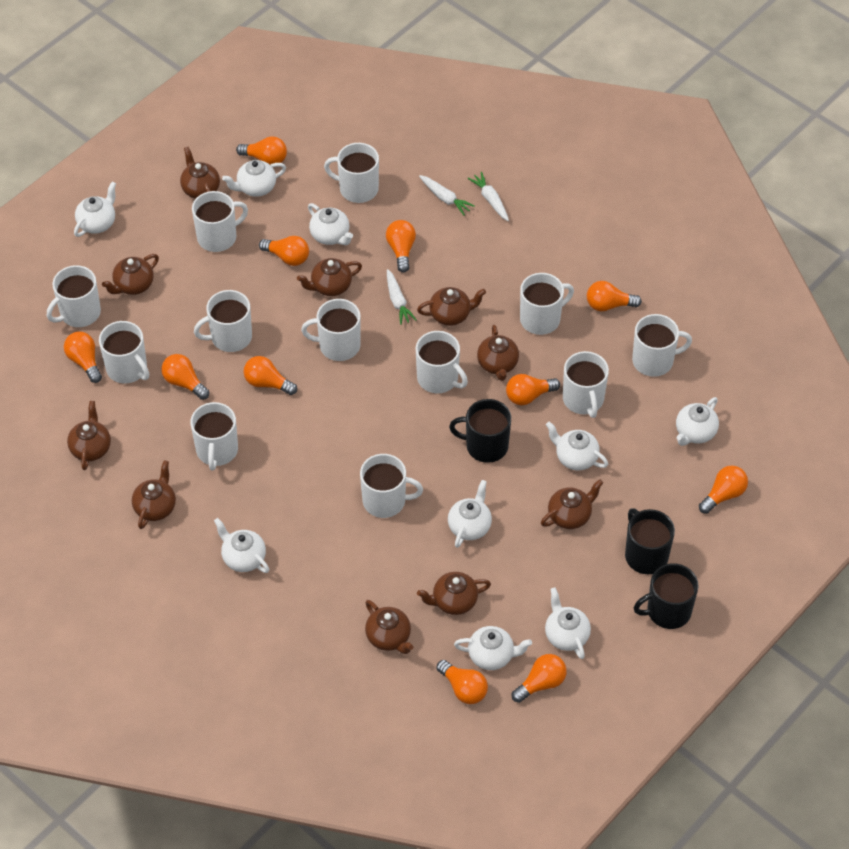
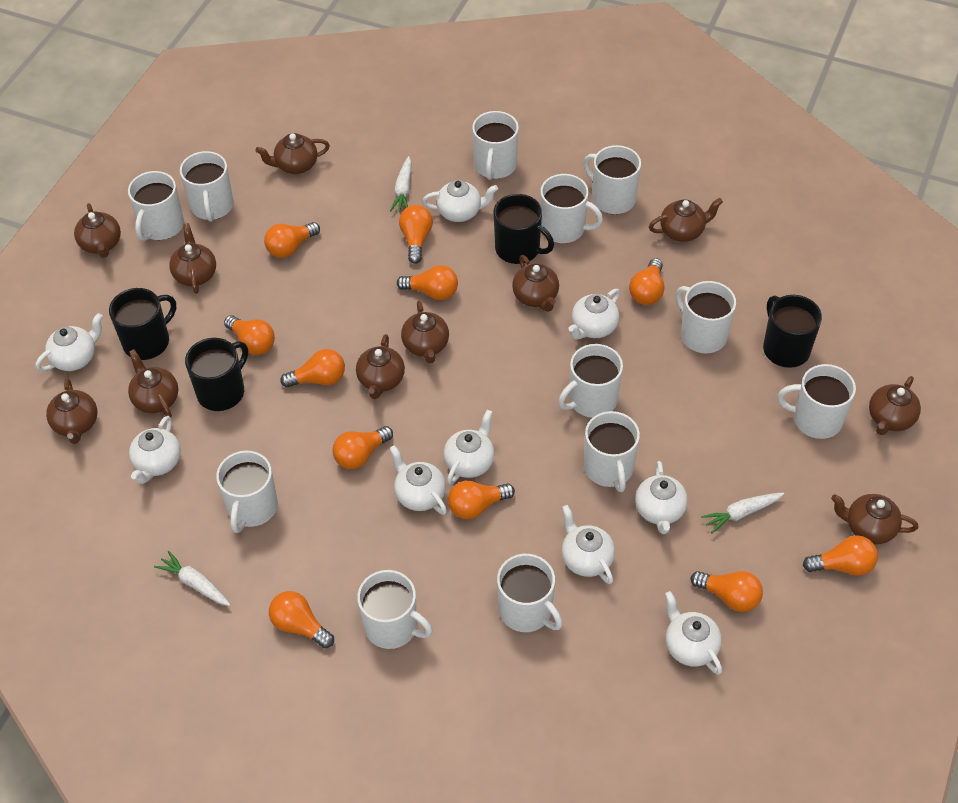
black mug: [449,399,511,463] [625,508,675,574] [634,563,699,629] = 3 -> [109,288,176,360] [185,338,248,411] [493,194,554,264] [763,295,822,368] = 4
brown teapot: [67,401,111,470] [102,254,159,295] [132,460,176,529] [180,147,220,199] [297,258,362,296] [365,600,413,654] [417,287,486,326] [417,572,491,615] [477,325,519,381] [541,479,603,529] = 10 -> [46,378,97,444] [74,203,121,258] [128,349,178,418] [169,223,216,294] [255,133,330,174] [356,334,405,399] [401,301,449,363] [512,255,559,312] [649,198,723,242] [831,494,918,544] [869,376,921,435] = 11

